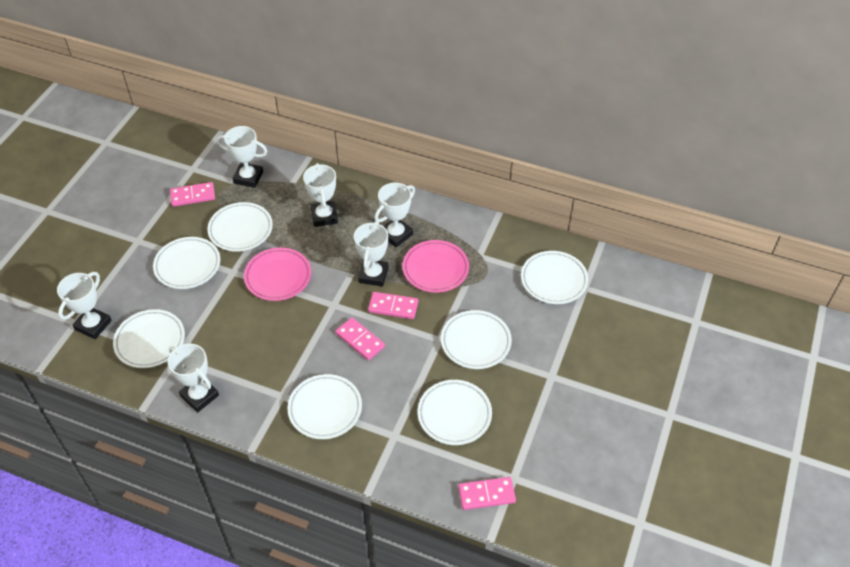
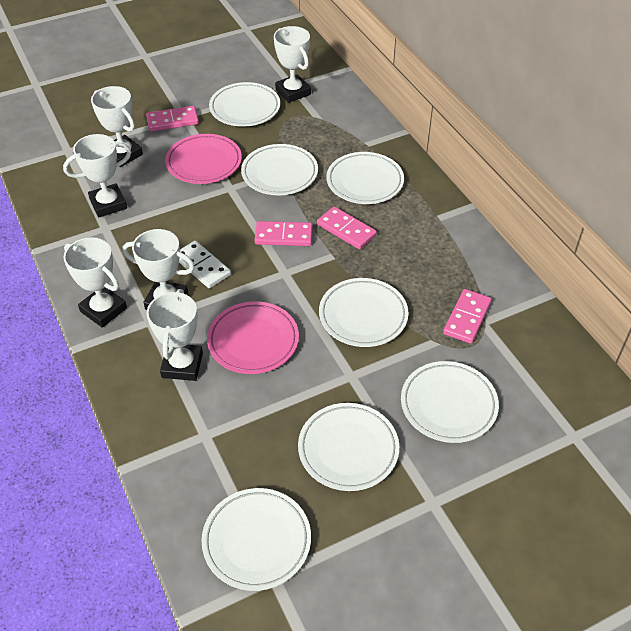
white domino: none = 0 -> [179,241,231,288] = 1

